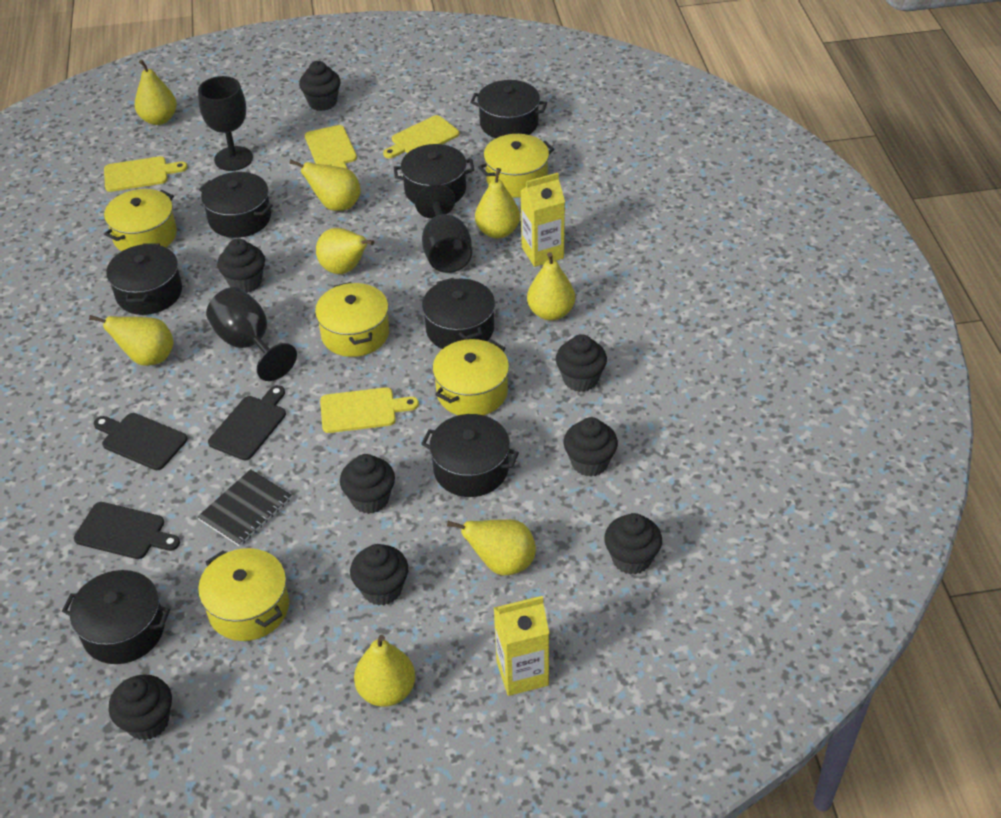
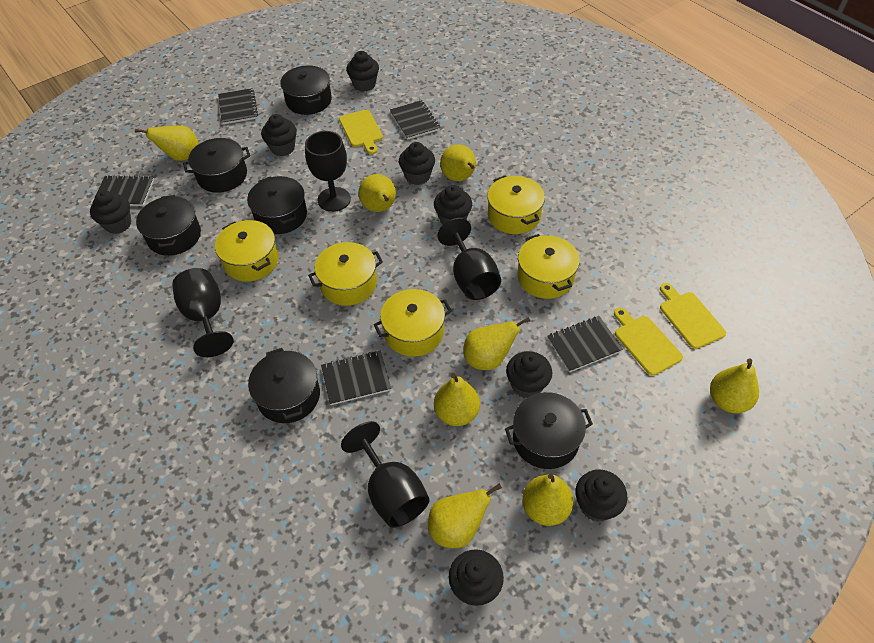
black cutting board: [74,502,180,559] [94,413,187,470] [208,385,286,461] = 3 -> none = 0
black goblet: [198,76,253,171] [206,287,297,381] [415,184,472,273] = 3 -> [172,268,234,357] [305,131,351,212] [341,421,429,528] [438,218,501,300] = 4
black notebook: [197,469,292,546] = 1 -> [92,175,154,206] [218,88,258,124] [321,350,391,405] [390,100,440,140] [548,316,623,372] = 5
black pot: [62,570,170,664] [106,243,182,315] [199,172,273,238] [394,144,474,204] [421,414,519,497] [422,278,495,349] [470,80,547,138] = 7 -> [136,195,201,256] [183,138,250,193] [247,176,307,234] [248,348,320,423] [280,65,332,115] [505,392,593,469] = 6
yellow carton: [494,596,549,696] [521,173,565,267] = 2 -> none = 0
yellow cutting board: [104,156,188,192] [305,125,357,169] [320,387,419,433] [383,115,460,158] = 4 -> [339,110,383,154] [614,308,683,376] [660,283,726,349] = 3

